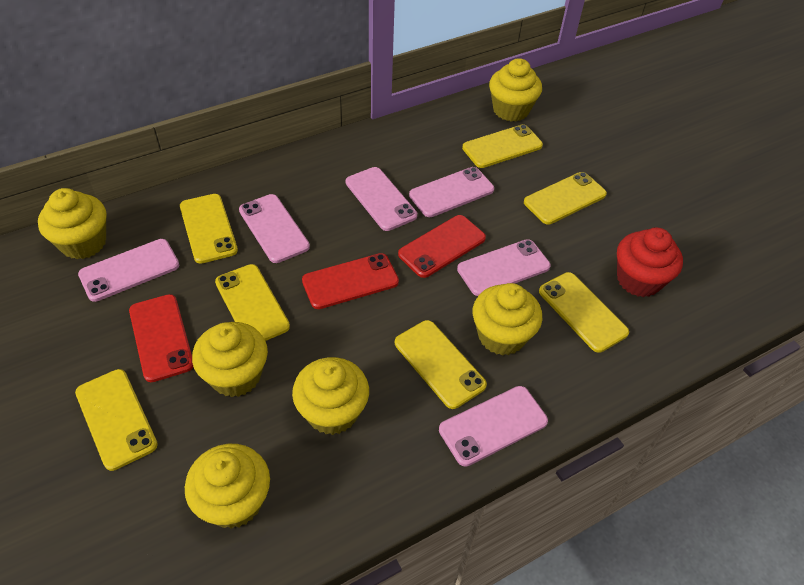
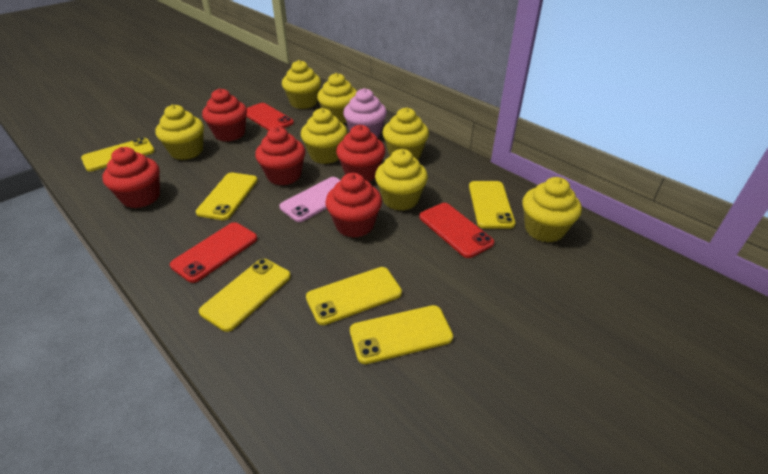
pink cupcake: none = 0 -> [343,88,387,137] = 1
pink phone: [78,239,179,302] [239,194,310,263] [346,167,417,231] [409,167,494,217] [439,386,548,467] [457,239,550,296] = 6 -> [279,177,341,222] = 1
red cupcake: [617,228,683,297] = 1 -> [102,147,160,208] [202,88,247,142] [255,127,305,185] [325,173,382,238] [336,125,385,182] = 5
yellow cupcake: [38,188,107,259] [185,444,270,529] [192,322,268,397] [292,357,369,435] [472,283,542,356] [489,58,542,122] = 6 -> [155,104,204,160] [282,60,321,109] [301,108,347,164] [317,73,357,123] [375,149,428,211] [382,107,429,160] [522,177,582,243] = 7
yellow phone: [75,369,158,471] [180,194,238,264] [215,264,290,341] [395,320,487,409] [462,124,543,168] [524,172,607,225] [539,272,629,353] = 7 -> [81,137,155,171] [196,173,258,220] [199,259,291,332] [306,267,402,325] [350,305,453,364] [469,181,515,229] = 6

